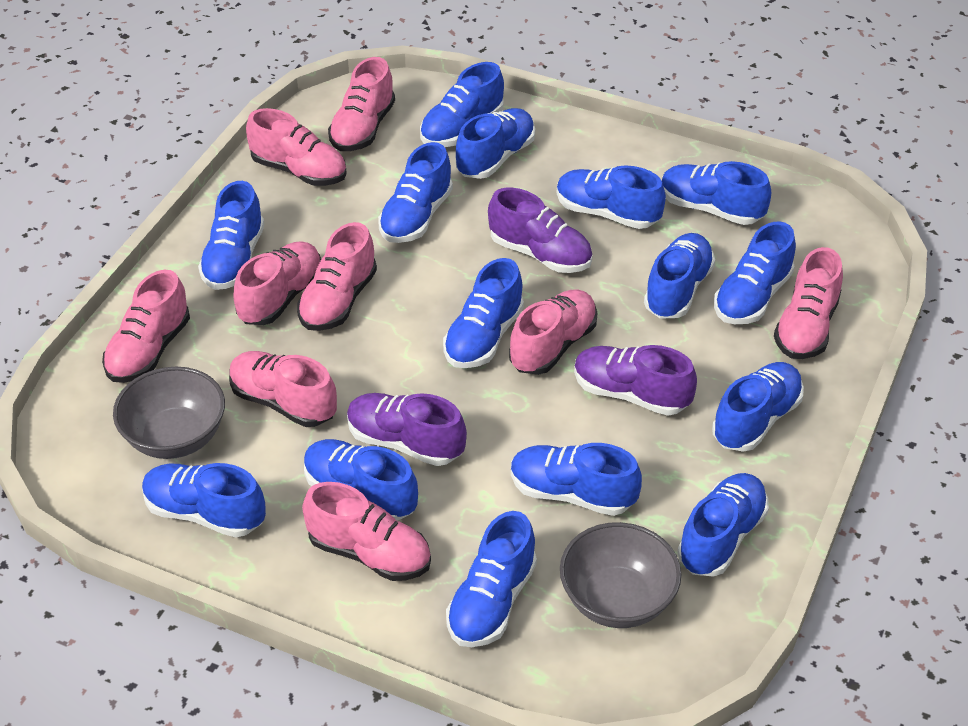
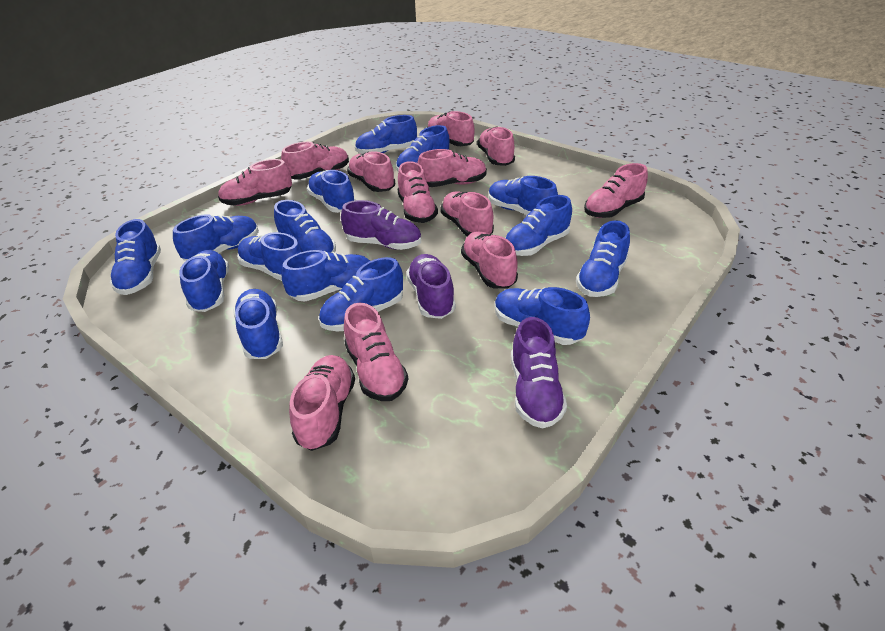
grey bowl: [113,367,225,459] [560,522,682,628] = 2 -> none = 0
pink shoe: [102,270,190,383] [229,351,337,427] [233,241,321,325] [246,108,347,186] [297,222,377,331] [302,482,431,581] [328,57,395,151] [509,289,597,375] [774,247,843,359] = 9 -> [218,159,292,206] [281,142,349,179] [289,355,355,451] [344,303,408,401] [347,151,395,192] [398,161,438,223] [417,149,487,187] [427,111,475,146] [440,191,494,236] [461,231,518,289] [477,126,515,166] [584,163,648,218] = 12

